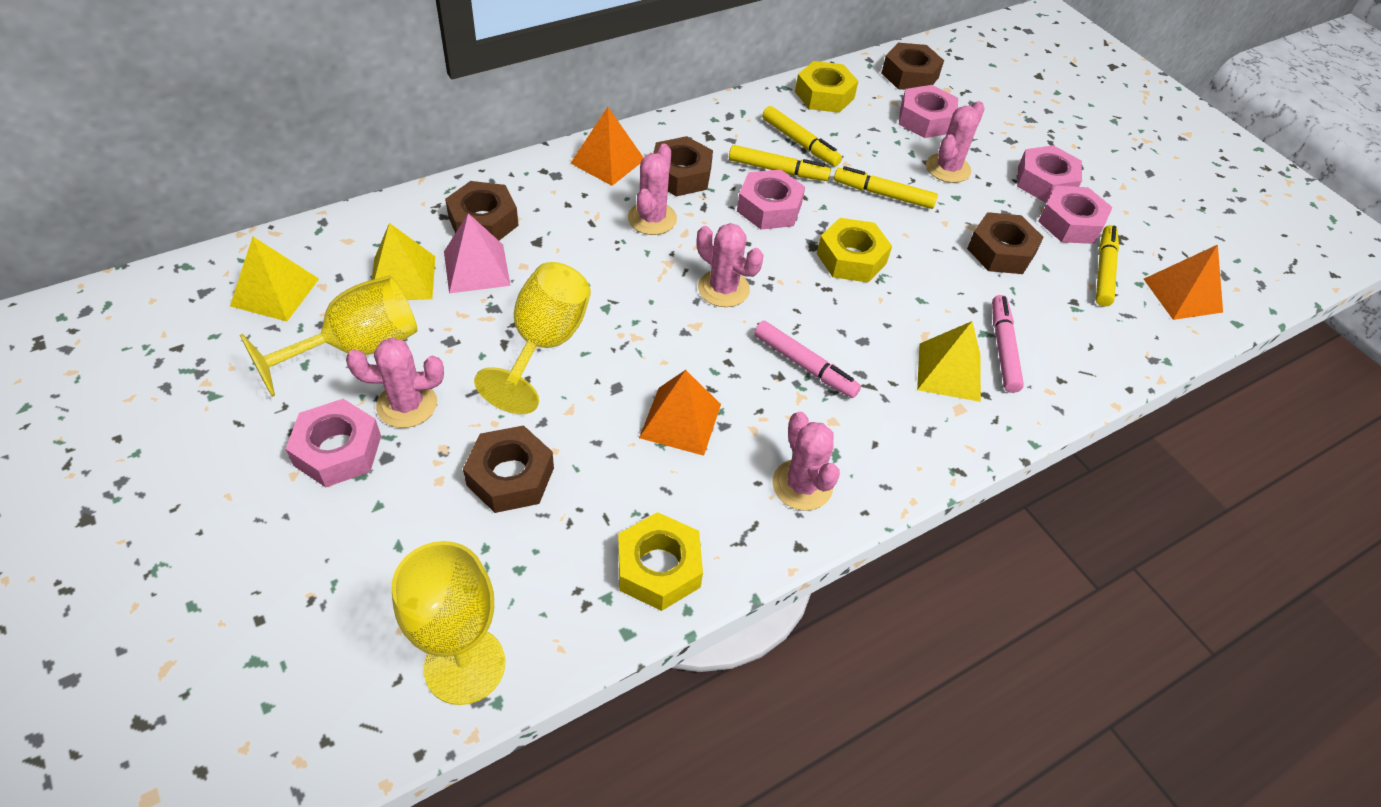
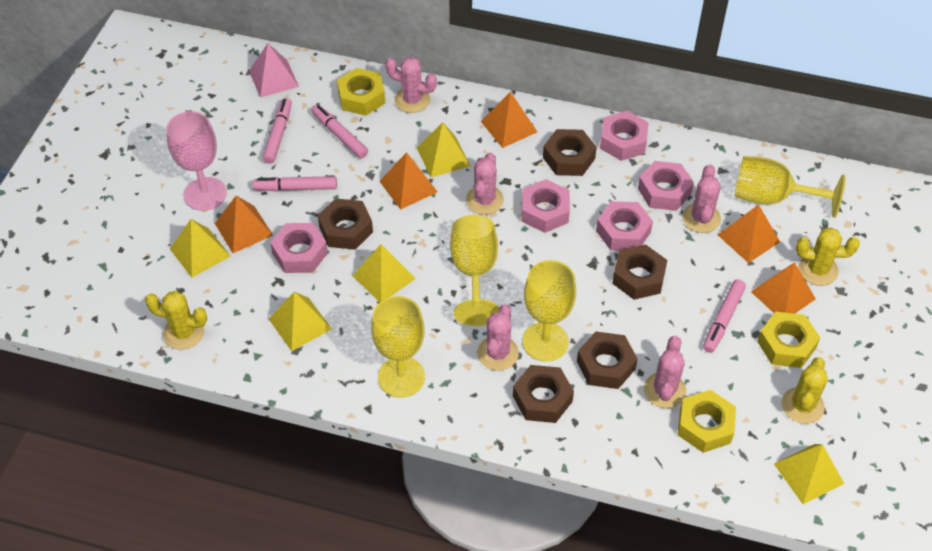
orange pyramid: [570,107,644,186] [639,370,721,456] [1144,245,1223,320] = 3 -> [215,195,273,253] [379,152,437,210] [481,91,537,148] [718,204,780,263] [751,262,816,314] = 5
pink goblet: none = 0 -> [166,111,227,211] = 1
pink marker: [754,321,861,398] [992,295,1024,393] = 2 -> [253,176,337,191] [262,98,292,164] [312,105,368,158] [703,279,746,353] = 4
yellow cactus: none = 0 -> [145,291,207,350] [781,357,828,424] [796,227,860,286] = 3
yellow goblet: [240,275,417,397] [392,541,505,705] [474,262,591,414] = 3 -> [371,296,425,398] [450,215,499,326] [523,260,576,362] [735,156,846,218] = 4
yellow marker: [729,145,831,181] [762,106,842,167] [834,166,938,209] [1096,225,1119,307] = 4 -> none = 0
yellow pyramid: [230,237,319,321] [372,223,435,300] [917,321,981,402] = 3 -> [170,219,230,277] [269,292,332,351] [352,244,416,302] [417,122,470,177] [774,444,844,504] = 5

